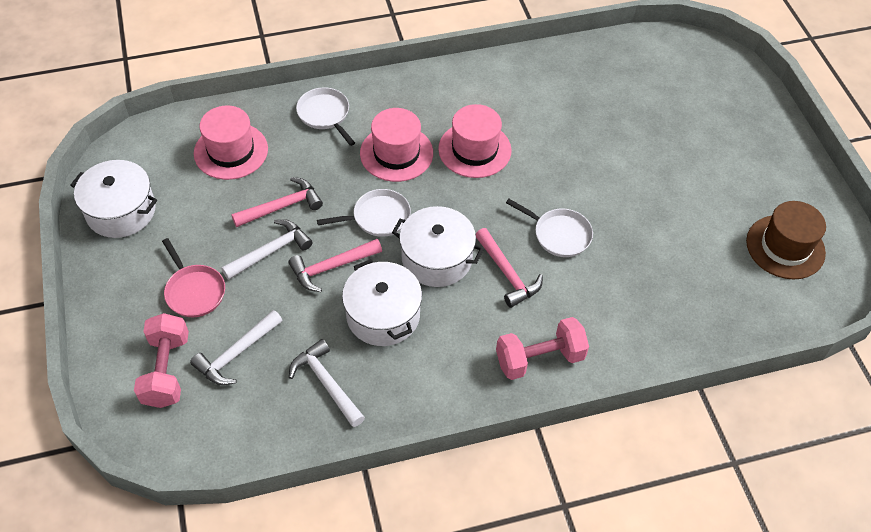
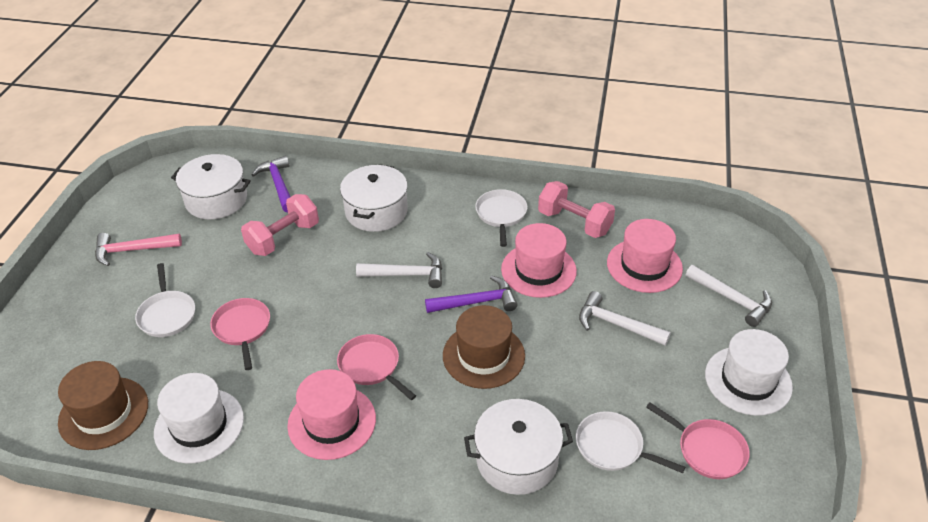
brown hat: [746,201,826,279] = 1 -> [58,361,148,450] [443,305,525,389] = 2
pink hammer: [231,177,323,227] [288,239,382,292] [476,228,543,308] = 3 -> [95,233,182,266] = 1
pink pan: [162,238,225,317] = 1 -> [210,298,270,370] [337,334,416,400] [646,402,750,479] = 3
purple hammer: none = 0 -> [252,156,290,212] [425,275,517,313] = 2
white hat: none = 0 -> [154,373,244,464] [705,329,793,416] = 2

